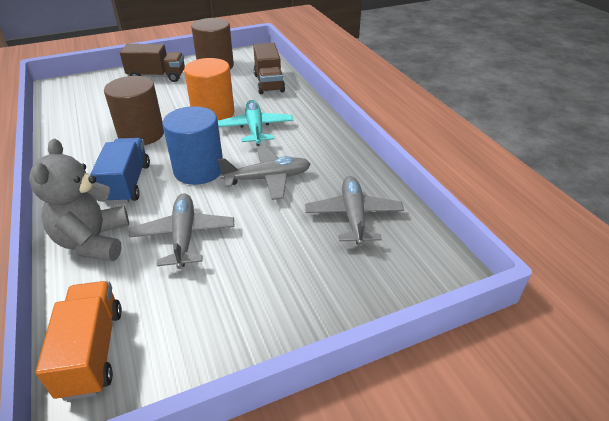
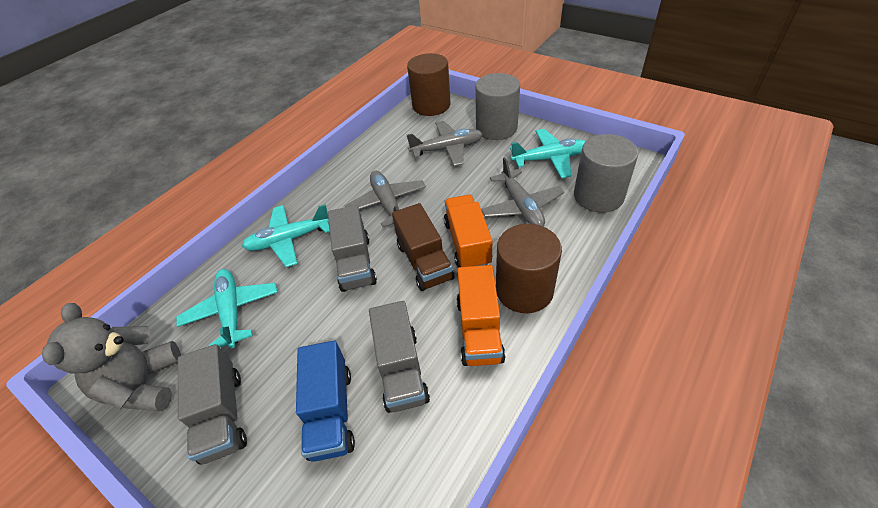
blue cylinder: [162,106,223,185] = 1 -> none = 0
brown truck: [120,44,185,82] [253,43,285,94] = 2 -> [392,203,454,291] = 1
grey cylinder: none = 0 -> [475,73,520,140] [574,134,638,213] = 2
grey truck: none = 0 -> [178,344,247,465] [328,205,377,292] [369,301,430,413] = 3
orange cylinder: [184,58,234,120] = 1 -> none = 0
orange truck: [36,281,122,401] = 1 -> [444,195,492,267] [456,265,505,366] = 2
turquoise plane: [218,100,293,146] = 1 -> [176,269,278,348] [242,204,330,267] [510,129,586,178] = 3

